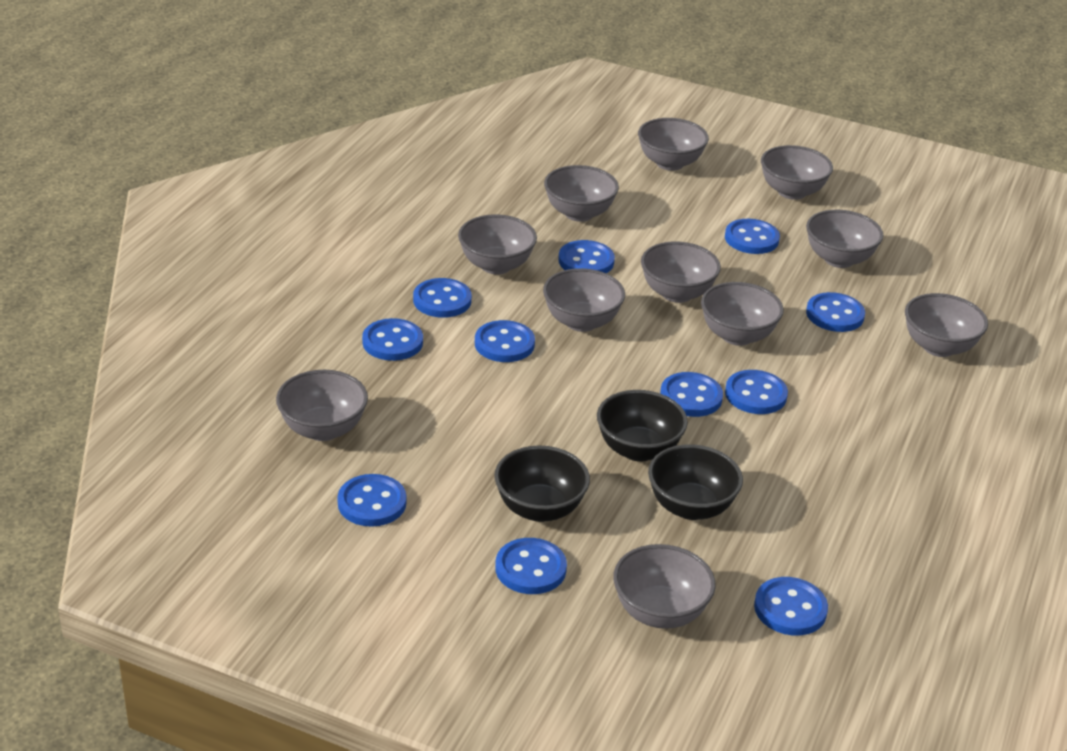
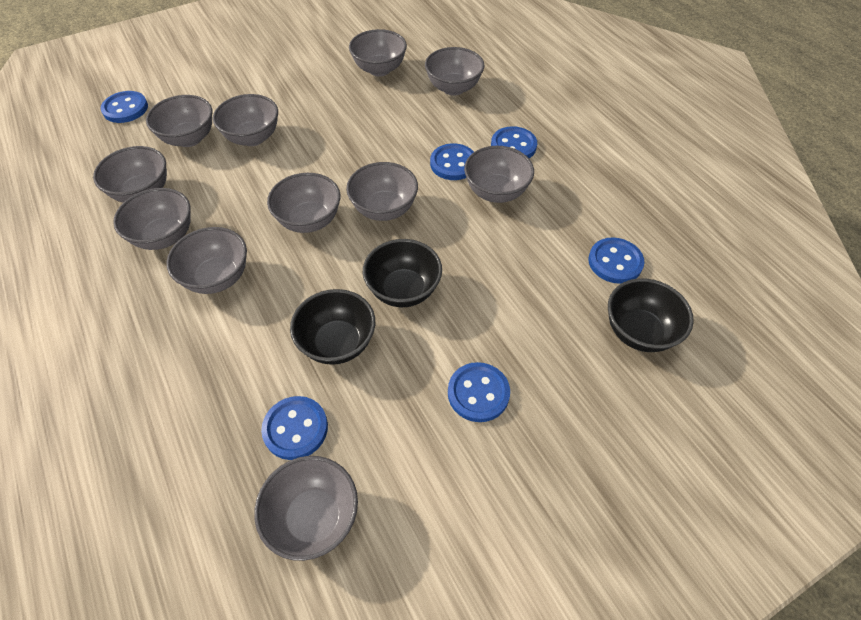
blue button: [337,474,407,527] [362,318,423,361] [413,278,472,318] [475,320,535,362] [495,538,567,594] [558,240,615,273] [660,372,723,417] [725,219,780,254] [725,370,788,414] [754,577,828,636] [806,292,865,332] = 11 -> [101,91,148,123] [261,396,328,460] [430,143,474,180] [448,362,510,422] [491,126,537,158] [588,237,644,284] = 6

